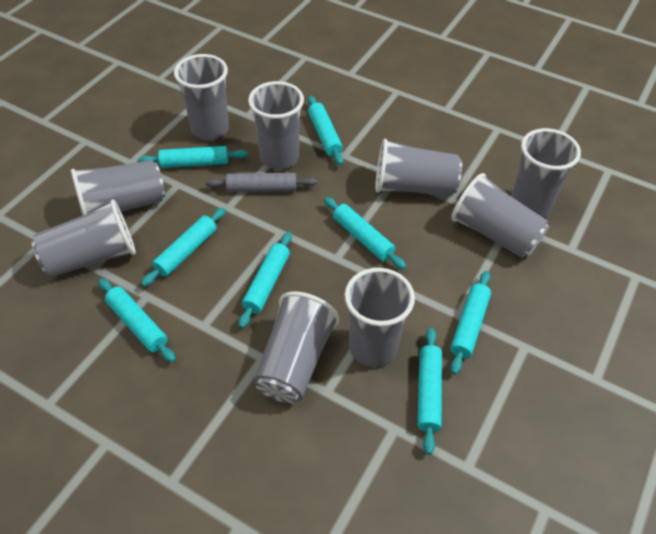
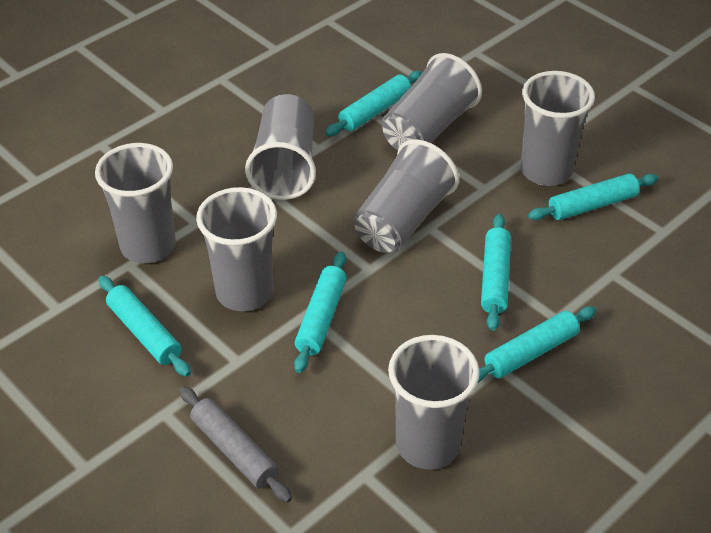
grey cup: [31,200,136,277] [71,160,165,215] [174,54,229,140] [248,81,304,169] [253,292,339,403] [344,268,415,367] [375,138,462,196] [451,173,549,258] [511,128,581,217] = 9 -> [95,143,176,263] [196,187,277,311] [245,94,316,200] [353,139,459,253] [382,53,482,150] [388,335,480,469] [521,71,595,186] = 7
turquoise rolling pin: [99,278,176,363] [139,146,248,168] [141,208,226,287] [238,232,292,328] [308,96,344,165] [324,197,406,270] [417,328,442,455] [450,271,491,375] = 8 -> [99,276,191,377] [294,251,347,373] [325,71,422,136] [478,306,596,382] [481,214,511,331] [528,173,658,220] = 6

